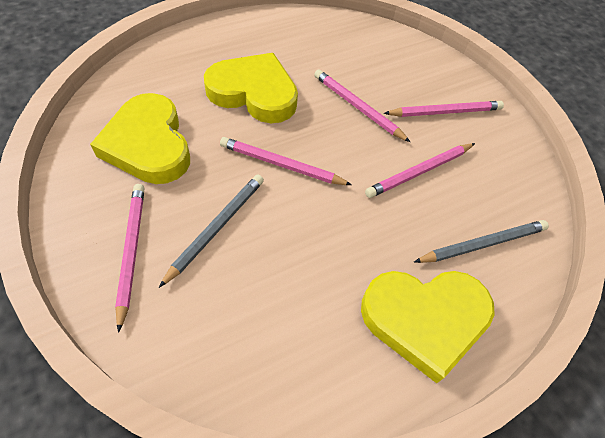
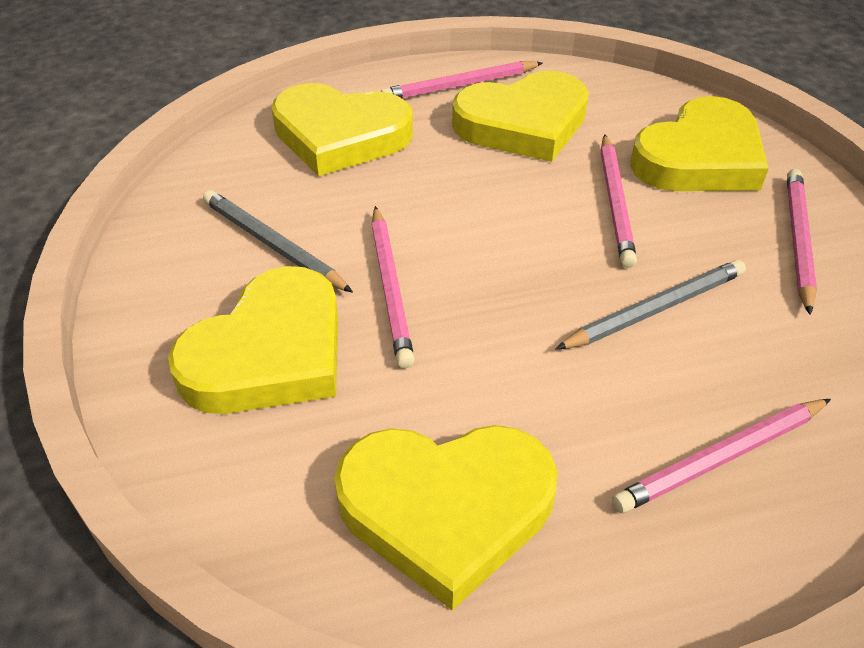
yellow heart: [90,93,190,184] [204,53,298,123] [361,271,495,383] = 3 -> [168,266,338,414] [271,83,413,176] [334,425,557,611] [452,71,589,162] [630,96,769,191] = 5

